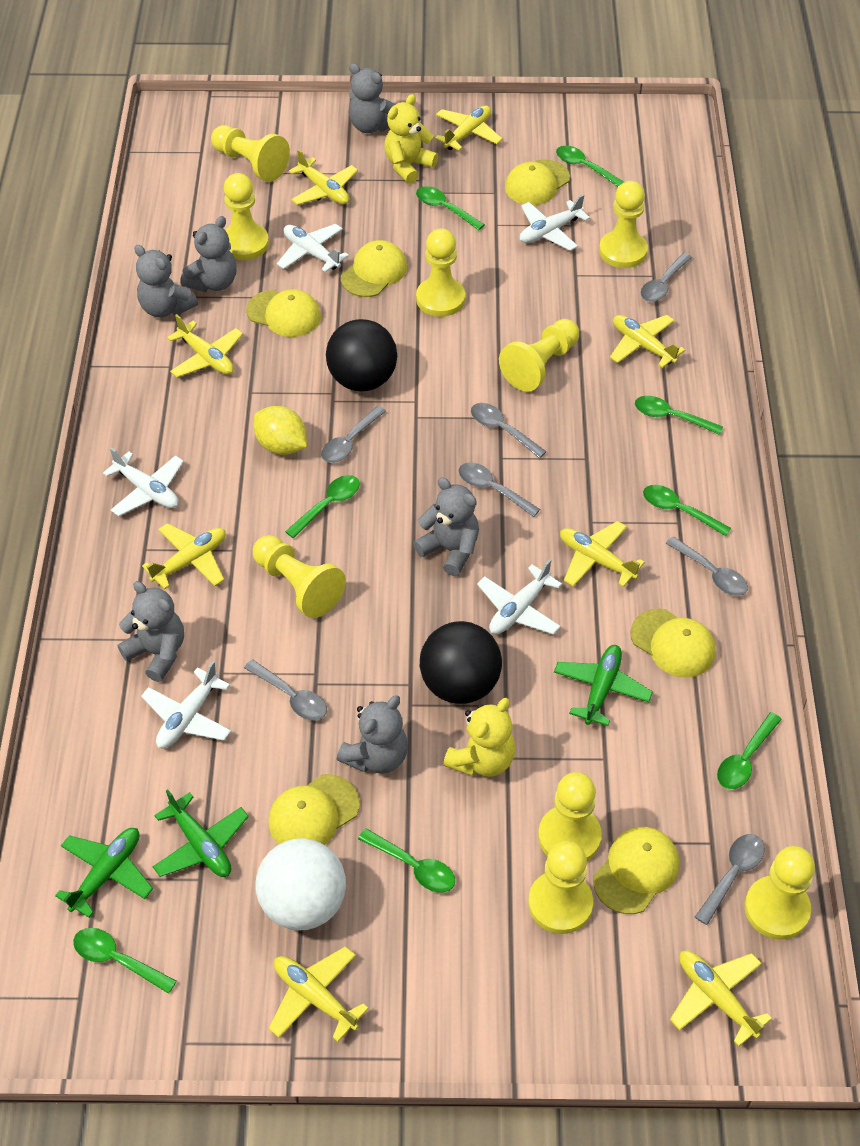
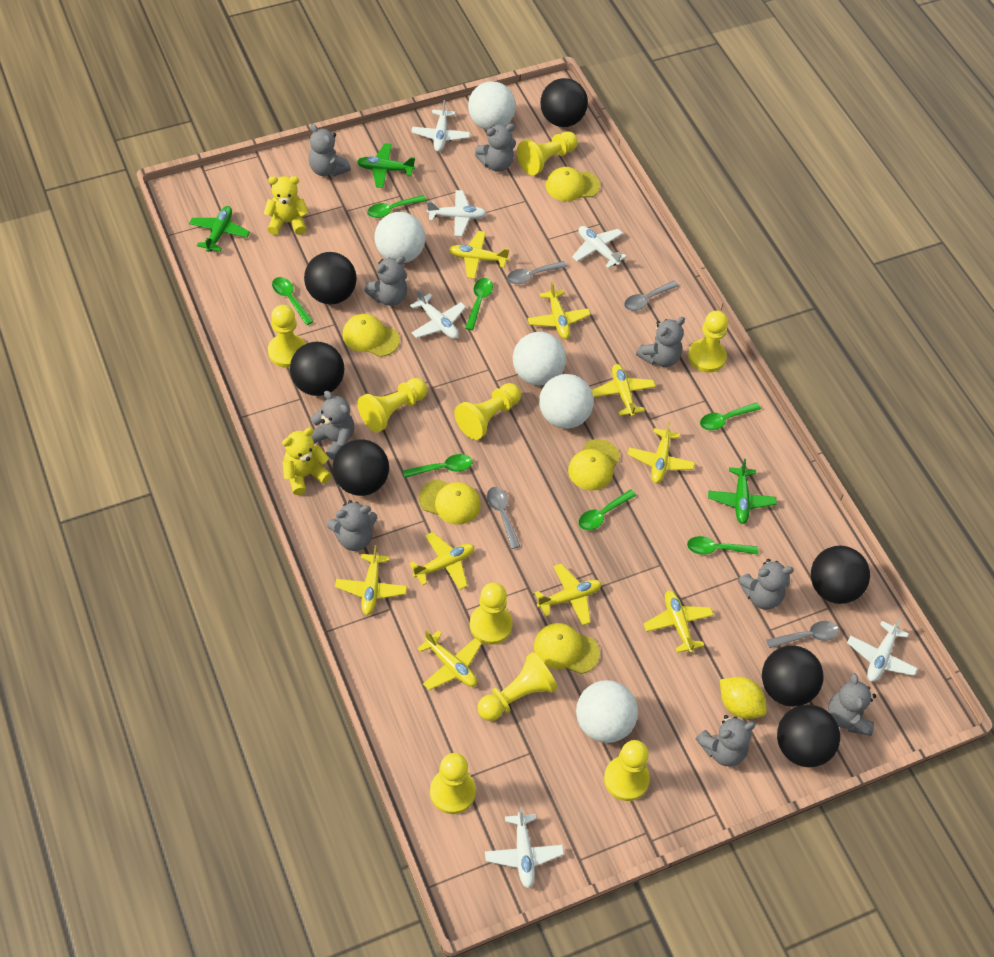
black ball: [326,319,397,391] [420,621,502,704] = 2 -> [290,342,345,396] [304,252,357,305] [333,439,389,496] [540,78,588,127] [762,645,823,707] [777,704,840,767] [811,546,870,604] = 7
green spoon: [73,928,177,994] [285,475,360,538] [358,828,455,893] [416,186,485,230] [556,146,624,187] [635,396,723,435] [643,485,731,536] [717,712,782,789] = 8 -> [272,277,314,325] [367,195,427,218] [403,454,472,478] [465,278,493,330] [579,489,636,530] [687,536,758,555] [700,402,761,430] = 7
grey spoon: [244,659,327,720] [321,406,386,463] [459,463,540,517] [471,403,547,458] [641,253,692,302] [666,536,748,596] [695,834,765,925] = 7 -> [487,487,520,549] [507,261,567,284] [624,281,679,311] [767,621,839,648] = 4
grey teddy bear: [118,581,184,682] [134,245,198,318] [180,216,237,292] [337,695,408,774] [348,63,396,133] [413,477,479,576] = 6 -> [308,124,351,177] [311,391,354,460] [327,500,378,551] [364,256,407,306] [475,124,516,172] [636,317,685,367] [695,715,756,767] [738,559,794,610] [828,673,876,736] = 9
white ball: [255,838,346,931] = 1 -> [374,212,426,263] [468,81,516,130] [513,332,566,386] [539,374,594,429] [576,680,638,743] = 5
white plane: [103,447,184,516] [141,661,231,748] [277,224,349,272] [477,559,562,635] [520,194,590,251] = 5 -> [410,289,466,339] [412,100,470,152] [427,190,487,237] [485,807,564,889] [572,226,627,268] [847,618,918,682] = 6
yellow cap: [246,289,321,337] [268,774,360,845] [341,240,407,297] [505,159,570,205] [593,827,679,914] [630,609,716,678] = 6 -> [342,314,400,357] [419,479,481,525] [534,623,600,674] [546,167,600,201] [568,439,620,490] = 5
yellow plane: [142,523,226,589] [167,314,243,378] [268,946,369,1042] [289,149,358,205] [435,105,503,151] [560,521,645,587] [610,315,685,368] [670,951,772,1046] = 8 -> [335,545,407,615] [409,532,474,590] [417,630,482,690] [449,231,510,279] [528,281,591,339] [535,563,602,626] [591,364,656,417] [628,421,695,483] [644,590,714,653] = 9

